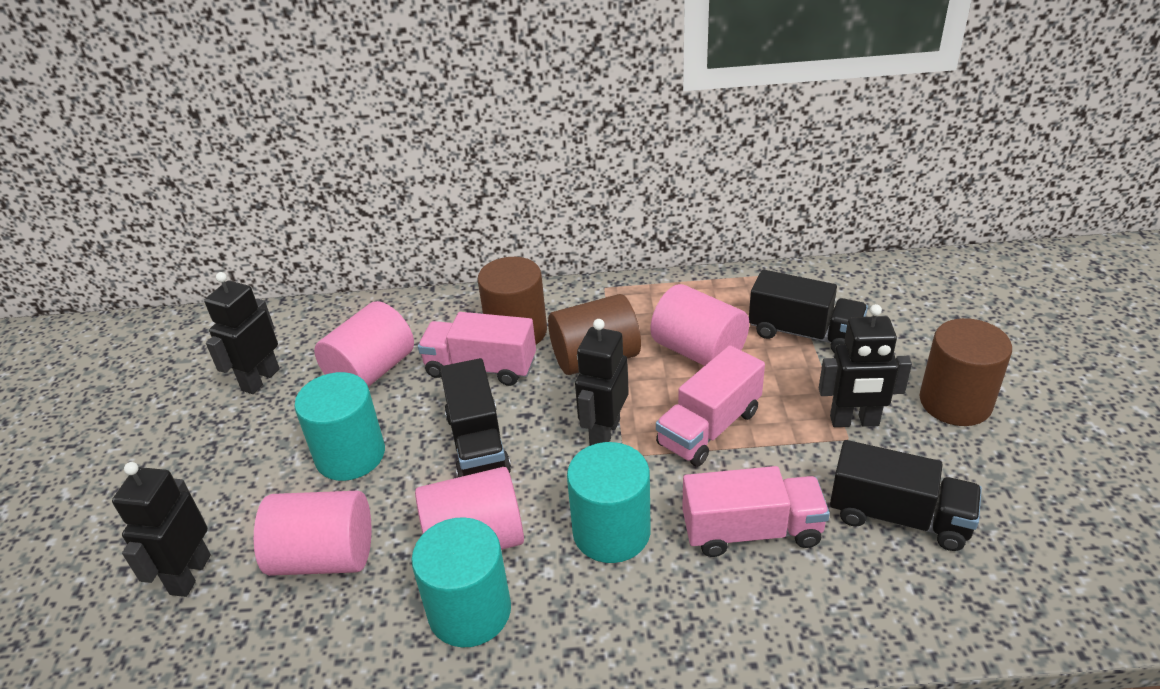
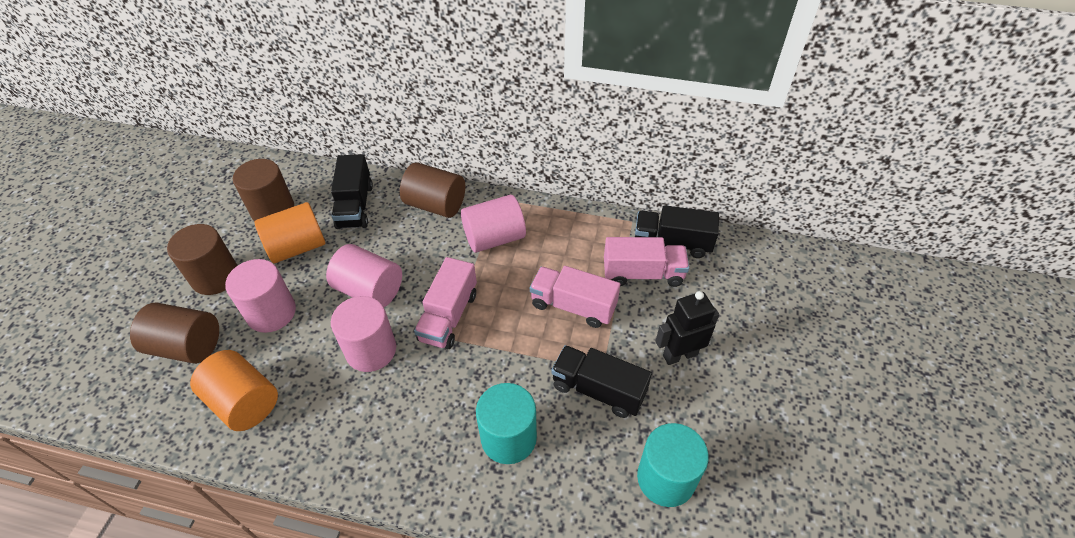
black robot: [112,462,211,597] [204,272,280,394] [575,319,629,446] [819,304,912,427] = 4 -> [656,291,719,365] = 1
brown cylinder: [477,257,547,345] [548,294,641,375] [920,318,1012,426] = 3 -> [130,302,219,364] [167,224,238,295] [233,159,294,221] [400,162,465,218] = 4
orange cylinder: none = 0 -> [190,350,278,431] [255,202,326,263] = 2
turquoise cylinder: [294,372,385,481] [411,517,511,647] [567,442,651,563] = 3 -> [476,383,537,464] [637,423,709,507] = 2

